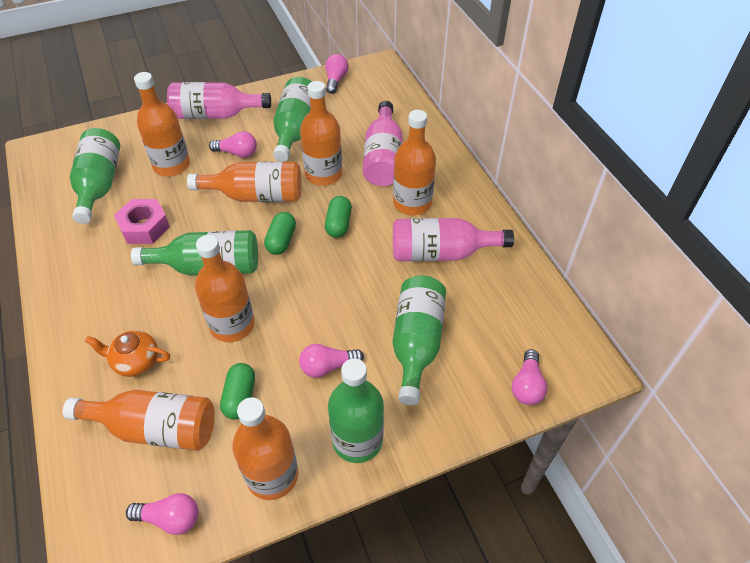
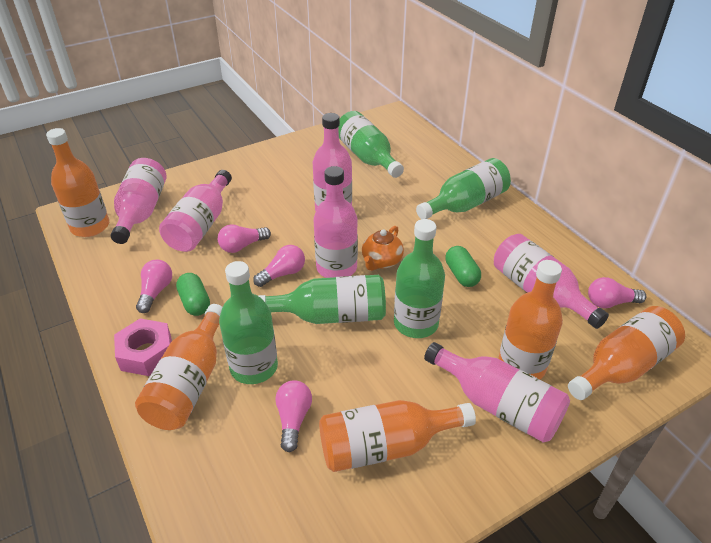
green capsule: [220,363,255,419] [264,212,296,255] [325,196,352,238] = 3 -> [176,273,210,316] [445,246,481,287] = 2
orange bottle: [63,390,215,450] [134,72,190,176] [187,161,302,202] [195,235,255,342] [232,397,298,500] [300,81,342,186] [393,110,436,215] = 7 -> [46,128,109,237] [135,304,222,430] [319,400,476,472] [498,260,563,379] [568,306,685,400] = 5
pink bottle: [167,82,271,119] [363,101,403,186] [393,218,514,261] = 3 -> [111,158,166,244] [159,170,232,252] [313,113,352,211] [313,166,358,278] [424,342,570,443] [494,234,609,329] = 6

